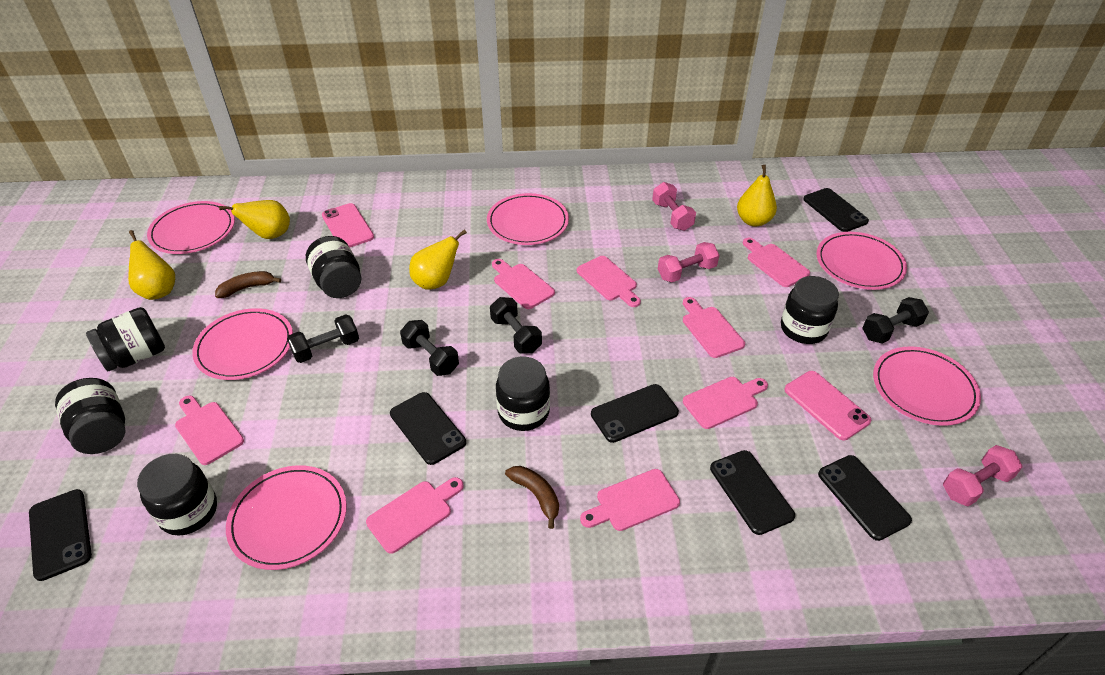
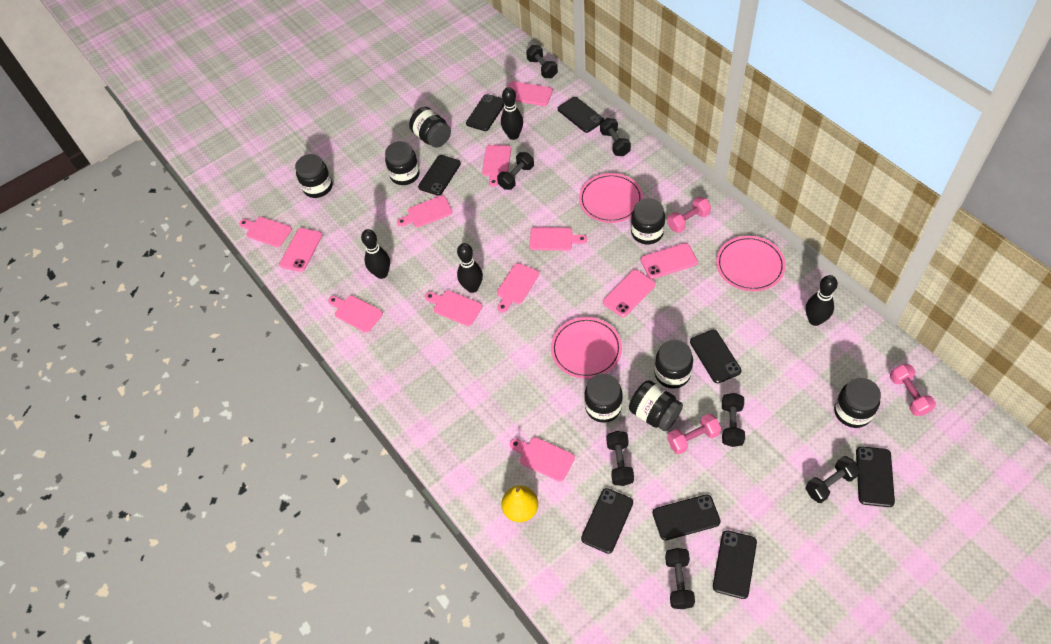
black bowling pin: none = 0 -> [361,229,390,279] [457,243,483,293] [501,87,523,140] [806,275,838,326] = 4
black dumbbell: [287,314,359,363] [400,320,459,376] [490,297,542,354] [862,297,929,343] = 4 -> [497,152,534,190] [526,45,558,78] [600,118,631,156] [607,431,634,486] [665,548,695,609] [722,393,745,447] [805,456,860,503] = 7
black jar: [55,378,126,454] [86,307,165,371] [137,454,217,536] [306,236,361,298] [496,357,550,431] [781,276,839,344] = 6 -> [295,154,332,198] [385,141,420,185] [409,107,451,148] [584,373,623,423] [629,380,683,431] [631,198,665,244] [655,340,693,389] [834,378,881,428] = 8
black phone: [29,489,92,581] [390,392,466,465] [591,384,679,443] [710,450,795,535] [803,188,869,232] [818,455,912,541] = 6 -> [418,155,461,196] [466,94,505,131] [558,97,604,133] [581,488,633,554] [653,494,721,540] [690,330,742,383] [713,530,757,599] [856,446,895,507] = 8
brown banana: [215,271,281,298] [505,466,559,529] = 2 -> none = 0
pink phone: [322,203,374,247] [784,371,871,440] = 2 -> [279,228,322,272] [508,81,553,106] [603,270,656,317] [641,243,698,279] = 4
pink plate: [147,201,235,254] [192,308,293,380] [226,465,347,570] [487,193,569,245] [817,232,907,290] [873,347,981,426] = 6 -> [551,317,622,379] [579,173,643,223] [716,236,786,291] = 3
yellow pear: [128,230,175,300] [219,200,290,239] [409,229,467,289] [737,165,777,227] = 4 -> [502,485,538,522] = 1

